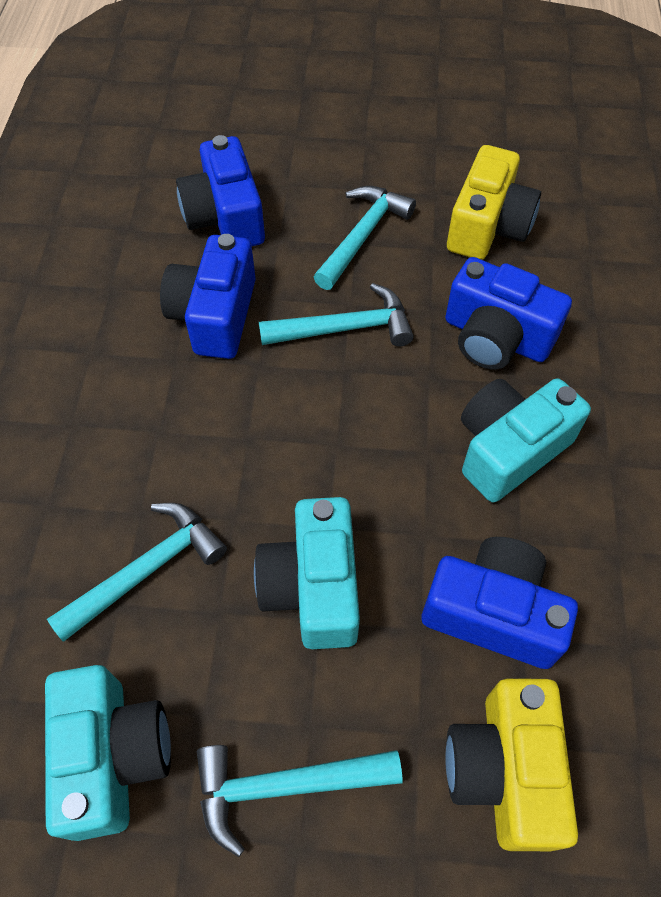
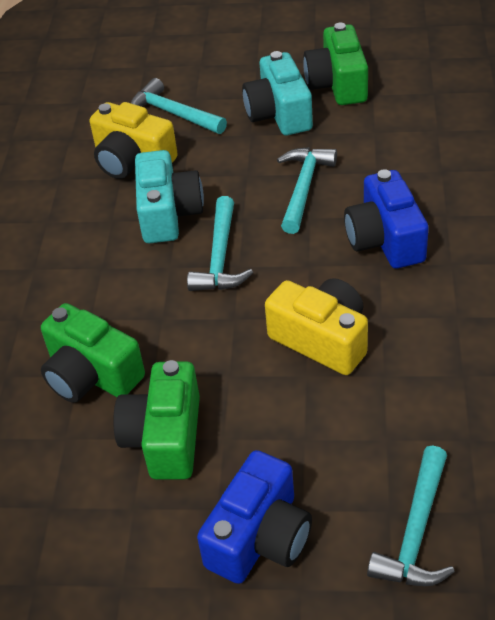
blue camera: [160,234,256,359] [176,135,265,246] [422,537,578,669] [445,257,572,370] = 4 -> [197,450,312,584] [344,169,429,269] = 2
green camera: none = 0 -> [41,303,145,403] [113,360,200,480] [303,23,368,105] = 3
turquoise camera: [45,665,171,841] [254,497,360,649] [461,379,591,502] = 3 -> [135,150,204,243] [242,51,313,135] = 2

